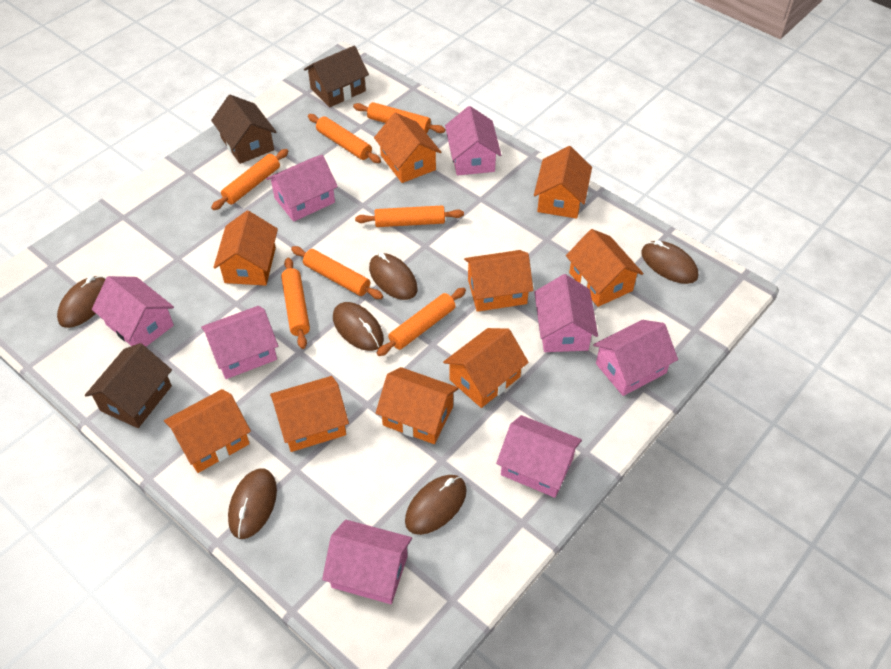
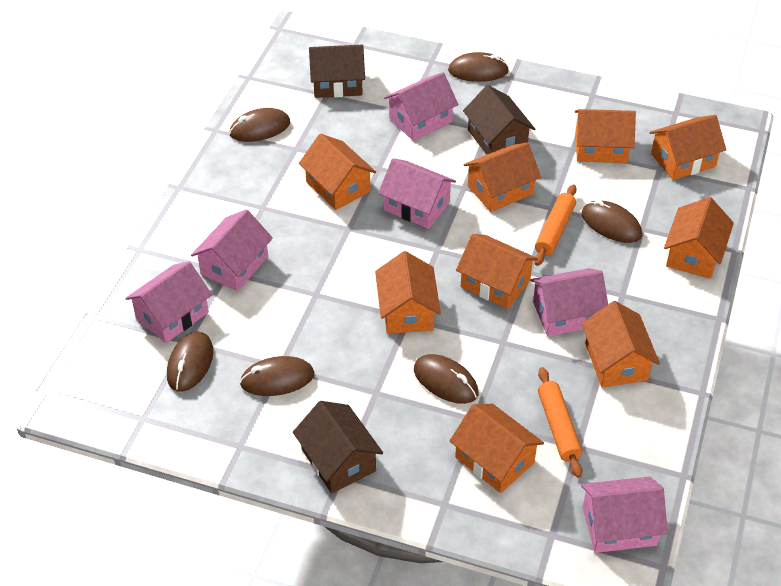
orange rolling pin: [211,149,289,210] [281,258,310,349] [291,246,383,299] [308,114,381,163] [353,102,446,134] [355,206,464,227] [377,288,466,356] = 7 -> [534,184,577,266] [538,367,583,478] = 2
pink house: [92,276,174,347] [201,306,278,379] [266,155,338,222] [322,520,412,604] [445,106,501,176] [496,415,582,498] [534,274,598,352] [593,320,678,396] = 8 -> [125,261,212,343] [191,209,273,291] [378,158,456,229] [384,72,458,141] [530,268,608,336] [581,476,668,553] = 6

